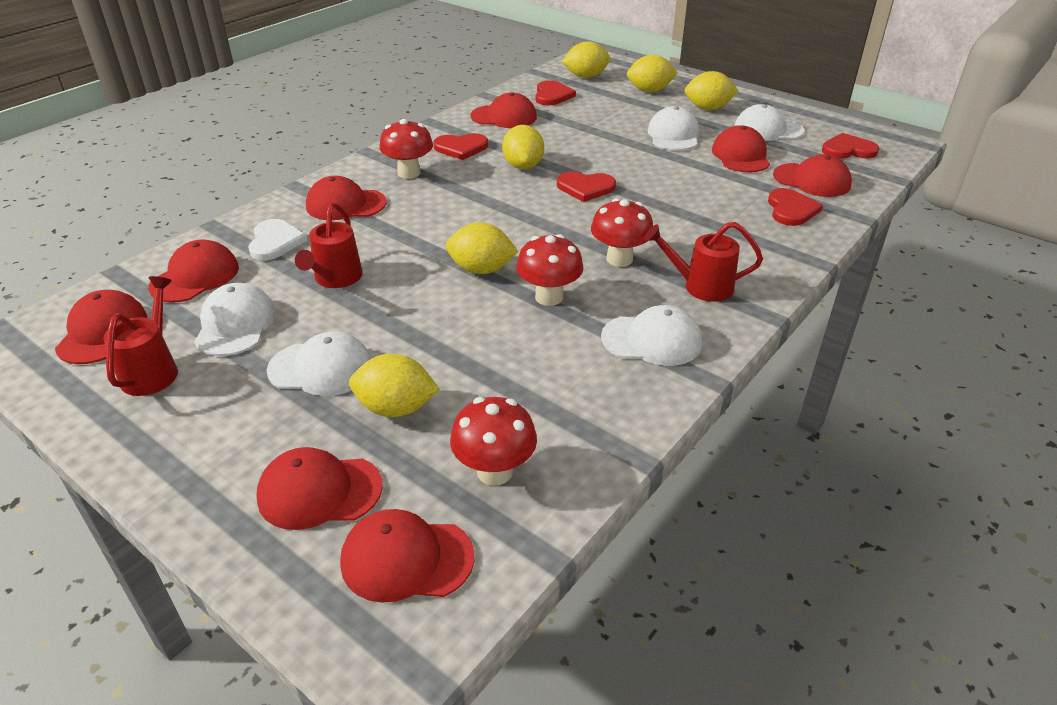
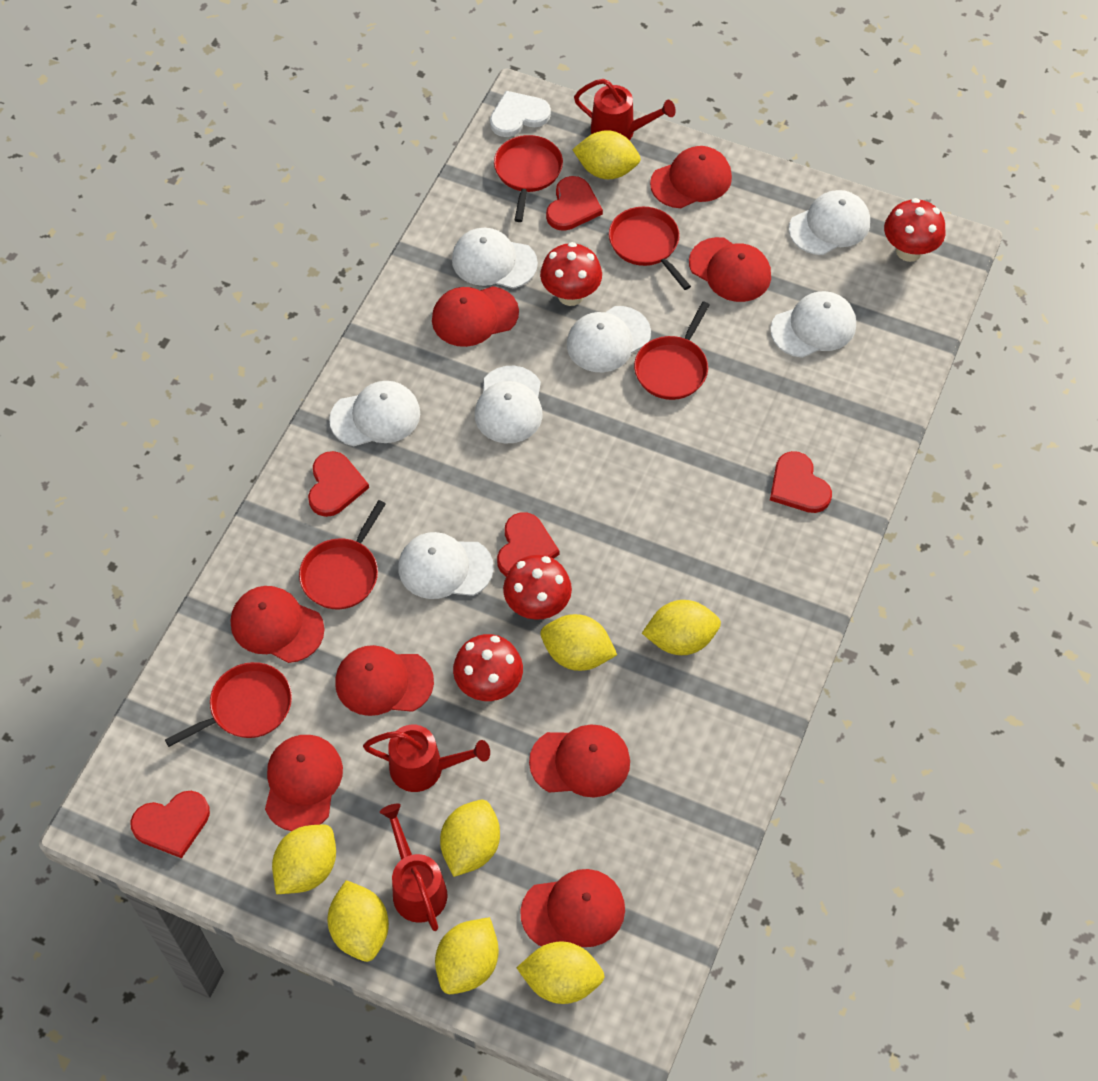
red pan: none = 0 -> [165,662,292,747] [299,500,386,609] [494,135,563,222] [609,207,691,290] [634,301,710,400] = 5
white cap: [194,283,276,356] [267,331,371,396] [601,305,702,366] [648,106,699,150] [734,104,804,141] = 5 -> [329,381,420,446] [398,532,494,599] [452,228,538,288] [475,366,543,443] [567,306,651,372] [770,291,856,358] [789,190,870,255] = 7
yellow lemon: [349,354,439,417] [445,222,518,274] [502,125,544,169] [562,41,610,78] [627,55,678,92] [684,71,738,110] = 6 -> [272,824,336,894] [328,880,389,962] [435,917,499,994] [440,800,500,877] [517,942,605,1004] [541,614,617,671] [572,130,641,179] [642,600,721,655] = 8

